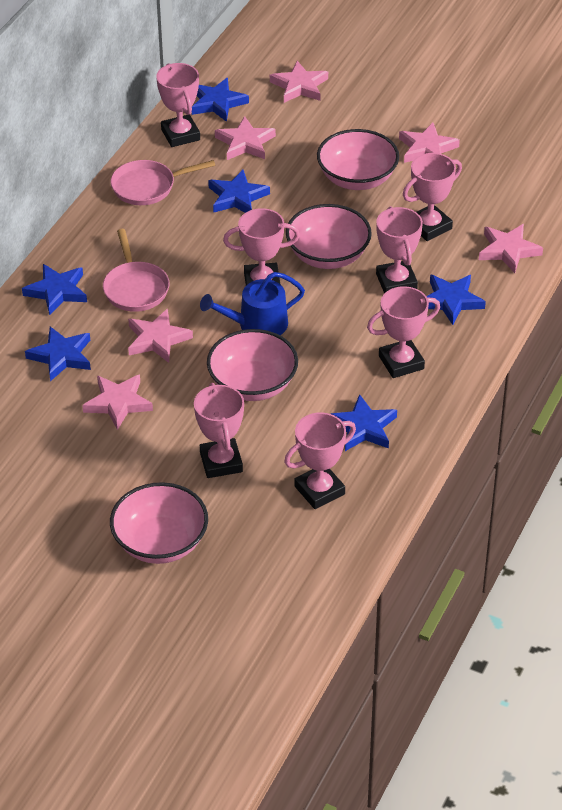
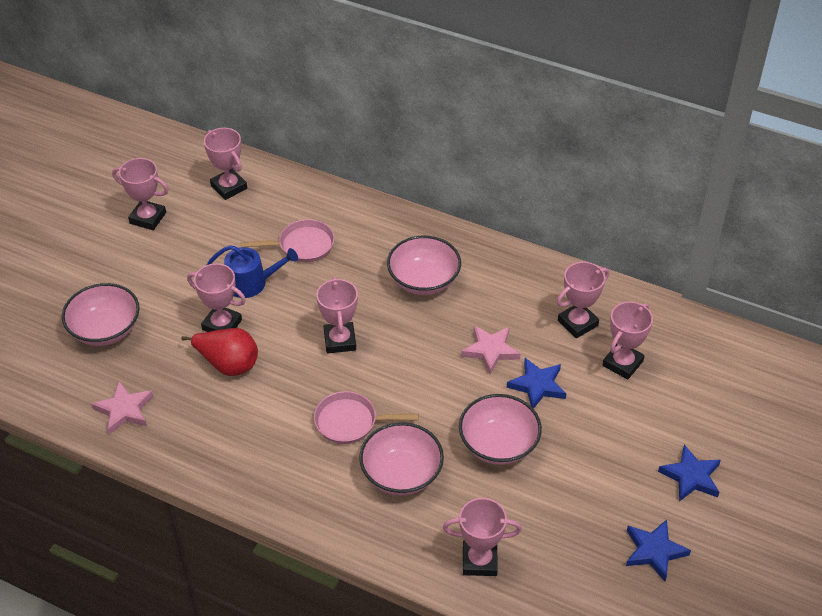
blue star: [22,264,87,315] [25,327,91,381] [192,78,249,122] [208,170,270,213] [331,394,397,451] [427,275,486,325] = 6 -> [506,358,566,409] [626,519,691,581] [658,444,721,502] = 3
pink star: [82,374,153,430] [128,309,193,363] [215,116,276,160] [270,61,328,103] [399,123,460,163] [479,224,543,273] = 6 -> [91,381,153,434] [461,325,520,374] = 2
red pear: none = 0 -> [181,328,258,376] = 1

